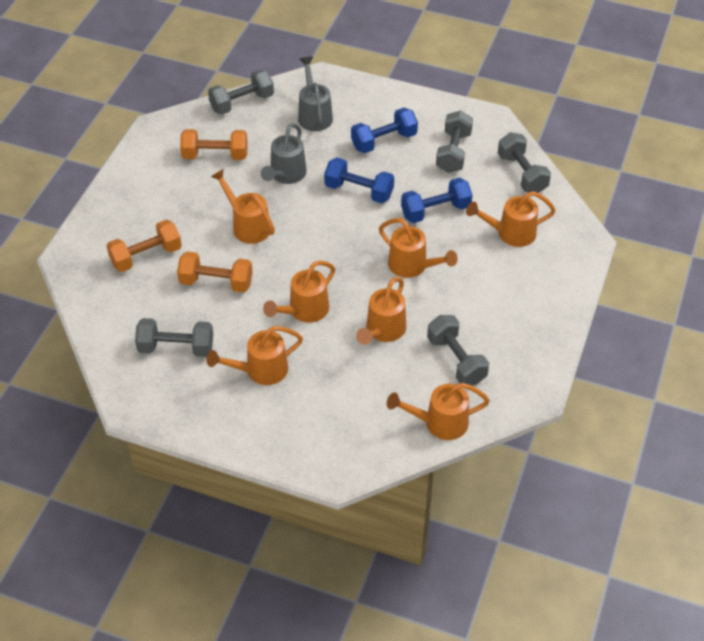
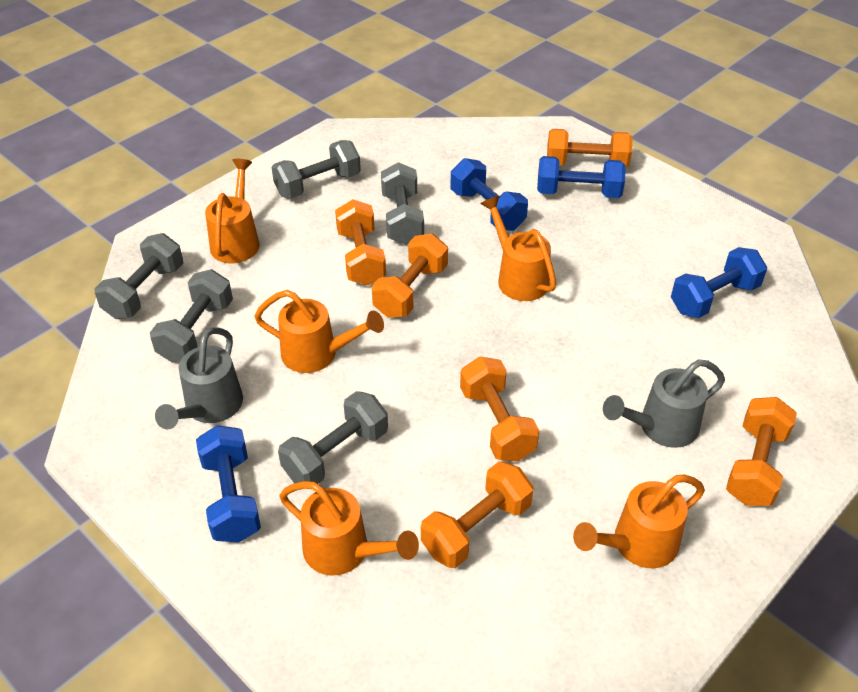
blue dumbbell: [324,157,394,203] [351,107,418,153] [401,177,473,223] = 3 -> [196,425,261,543] [451,158,528,231] [537,156,626,198] [671,247,767,318] = 4
orange dumbbell: [106,219,182,272] [177,251,253,293] [180,129,248,160] = 3 -> [335,199,386,286] [372,233,448,318] [421,461,534,568] [460,356,539,462] [547,129,633,168] [726,397,797,506] = 6
orange watering can: [207,326,303,385] [211,169,275,244] [263,261,335,323] [356,277,406,345] [379,218,458,278] [387,383,490,440] [466,191,556,247] = 7 -> [205,159,260,263] [254,290,384,373] [279,481,419,575] [480,195,556,301] [573,475,705,568] = 5

